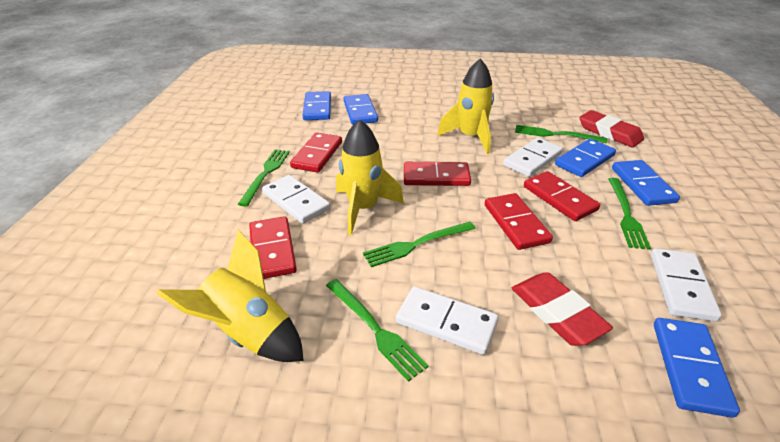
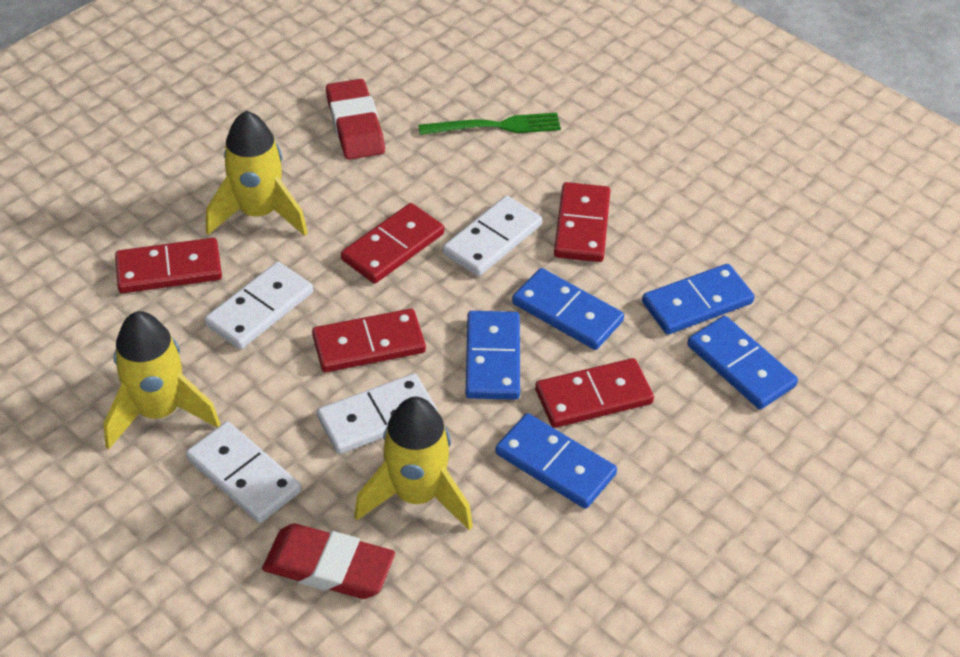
green fork: [238,149,290,207] [326,279,429,382] [363,222,476,267] [515,125,608,143] [608,178,651,250] = 5 -> [418,113,561,135] = 1

